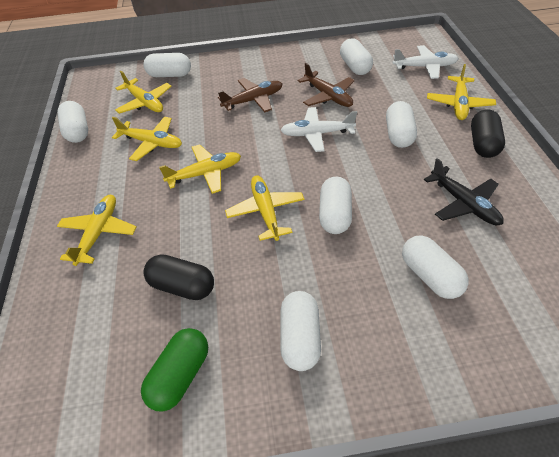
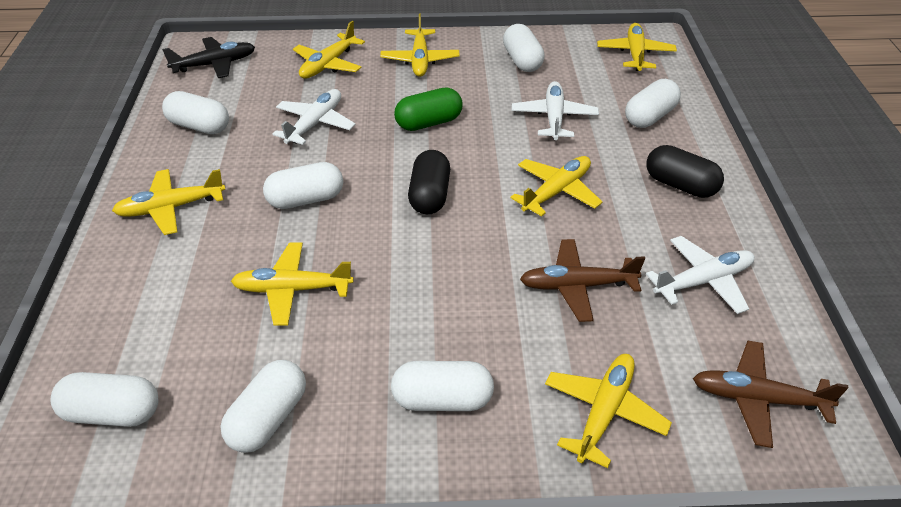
white plane: [281,107,357,152] [393,45,459,79] = 2 -> [272,89,356,145] [512,81,599,140] [646,236,755,314] = 3
yellow plane: [57,195,136,266] [112,117,182,161] [115,71,172,114] [159,144,241,194] [225,175,305,241] [427,64,496,120] = 6 -> [112,169,225,235] [231,242,353,326] [293,21,365,79] [380,14,460,77] [510,156,603,217] [545,354,672,468] [597,23,677,71] = 7

